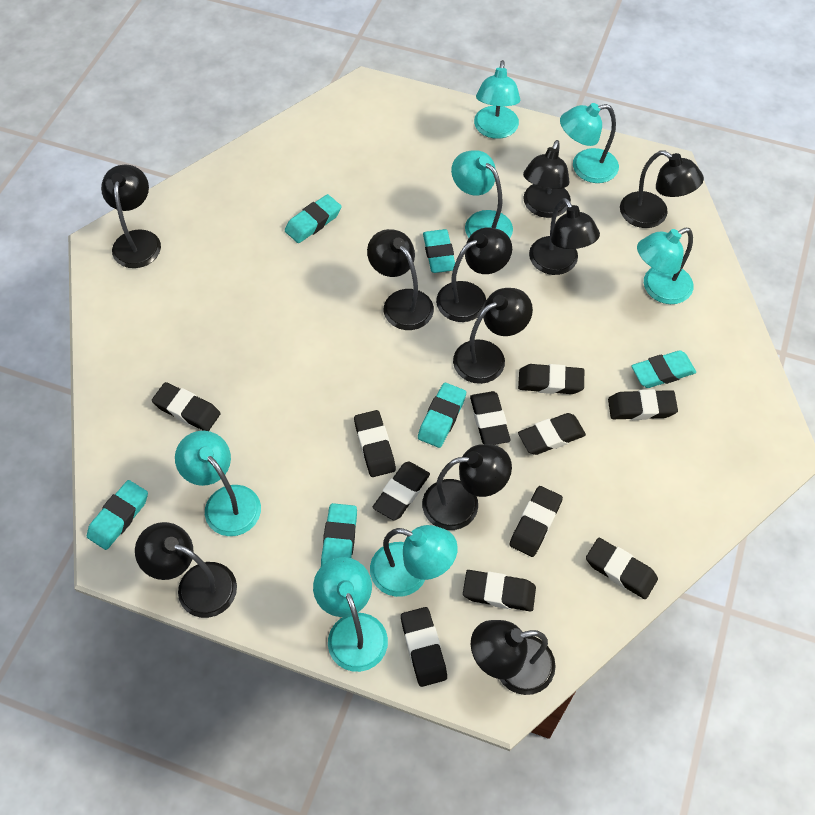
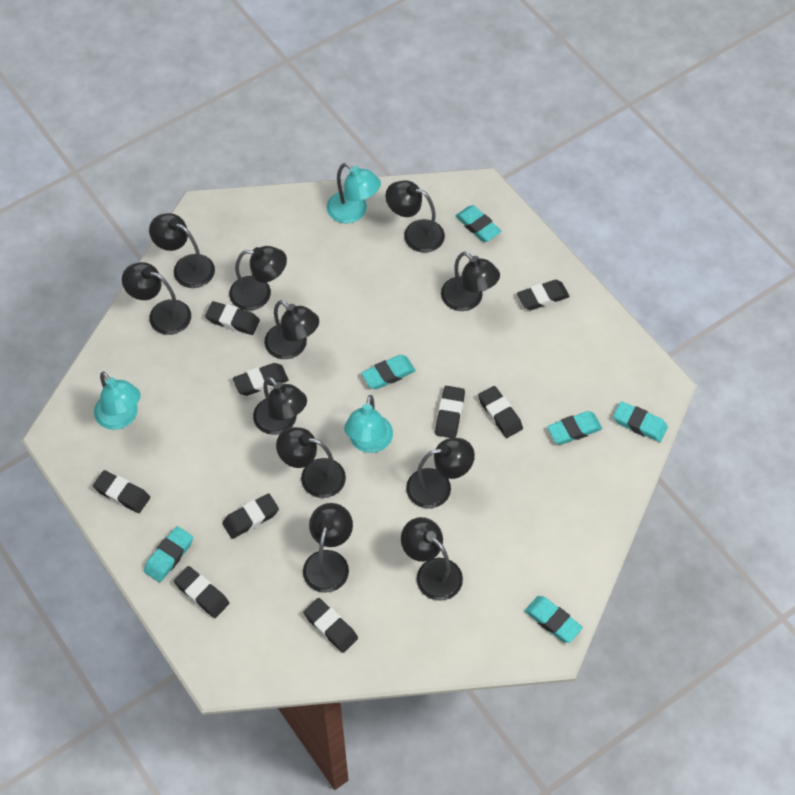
black eraser: [152,382,221,431] [354,410,396,477] [373,461,430,521] [401,607,447,687] [463,570,536,612] [470,391,510,445] [509,486,563,557] [518,364,584,394] [518,413,586,455] [586,538,658,599] [608,389,678,420] = 11 -> [93,470,150,513] [174,566,229,618] [205,301,260,335] [222,493,279,539] [233,363,288,396] [303,598,358,653] [435,386,465,438] [478,386,523,438] [517,280,570,310] = 9
black lamp: [101,164,161,268] [135,522,237,618] [367,229,434,330] [422,444,512,530] [436,228,512,322] [453,288,533,384] [471,620,556,695] [523,140,571,218] [529,198,600,275] [620,150,704,228] = 10 -> [122,262,191,335] [149,213,215,288] [229,246,287,311] [253,377,307,435] [264,300,319,359] [276,427,346,498] [303,503,353,593] [385,180,445,253] [401,517,463,601] [406,438,475,508] [441,251,500,311] = 11
turquoise lamp: [175,431,261,536] [313,557,388,672] [370,525,458,597] [451,150,513,238] [474,60,520,139] [560,103,619,183] [637,228,694,304] = 7 -> [94,371,141,430] [327,163,381,223] [344,395,393,453] = 3

